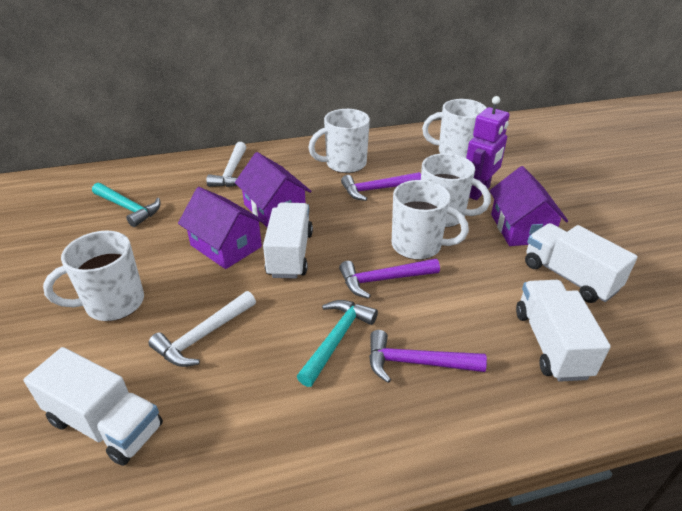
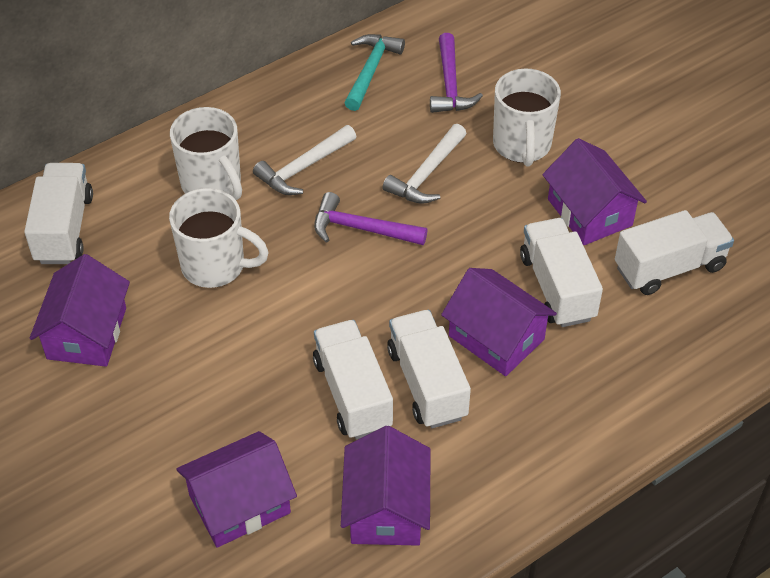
purple hammer: [339,259,440,299] [341,172,421,201] [369,330,487,383] = 3 -> [314,192,427,245] [430,33,483,113] = 2
purple house: [178,187,266,269] [235,152,312,227] [489,166,568,246] = 3 -> [30,254,130,367] [176,431,297,548] [341,426,431,546] [441,268,557,376] [542,138,647,245] = 5
purple robot: [466,96,509,200] = 1 -> none = 0
turquoise hammer: [92,183,161,227] [297,300,378,387] = 2 -> [344,34,405,111] = 1
white mug: [43,231,144,321] [308,109,370,173] [392,180,469,260] [421,153,491,228] [422,99,487,158] = 5 -> [169,188,269,288] [170,107,242,200] [493,69,561,167] = 3
white truck: [24,347,163,466] [263,202,313,279] [516,280,611,382] [525,223,638,303] = 4 -> [24,163,93,264] [313,320,393,439] [387,310,471,428] [520,218,603,327] [615,210,734,295] = 5

